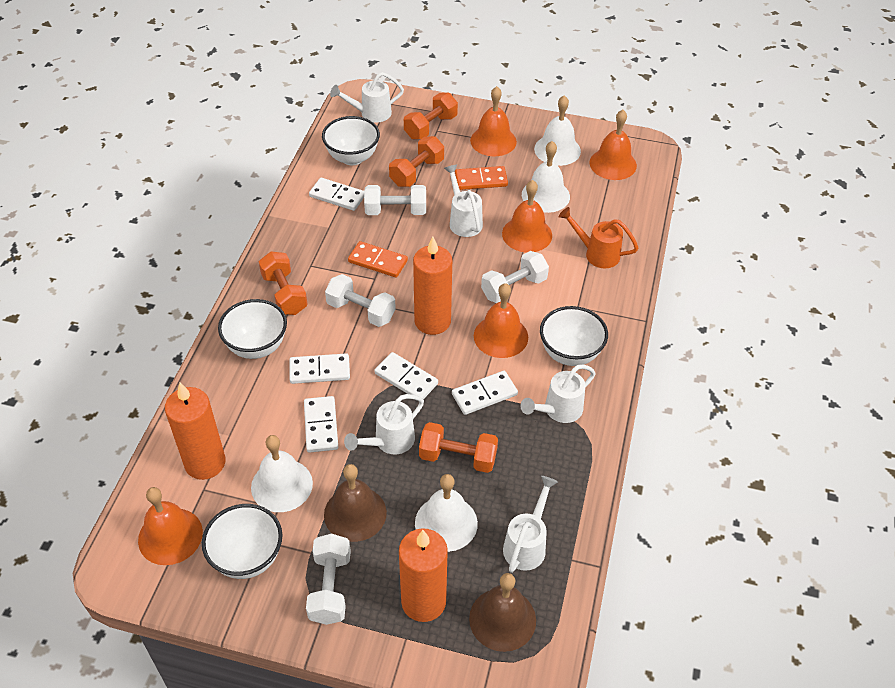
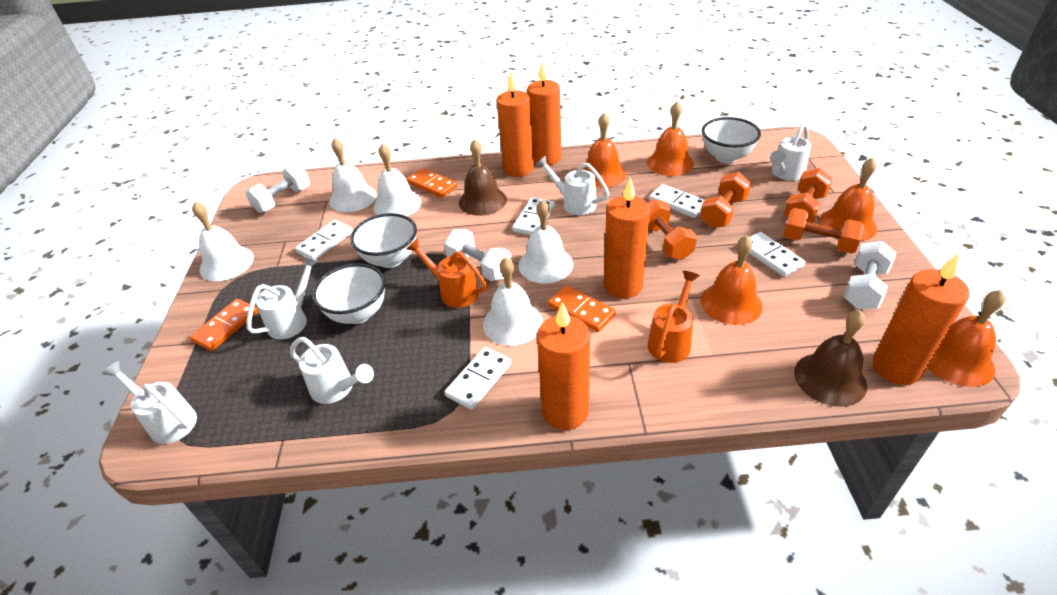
orange candle: [165,383,226,480] [399,528,448,622] [413,236,452,335] = 3 -> [497,72,534,177] [527,61,562,165] [537,302,590,430] [604,177,650,298] [872,253,969,385] = 5
orange domino: [348,241,408,278] [455,166,508,190] = 2 -> [189,299,259,351] [406,168,457,198] [548,285,616,332] = 3
orange watering can: [559,207,638,268] = 1 -> [406,238,487,308] [648,271,700,363] = 2
white bell: [251,435,313,512] [415,474,478,552] [522,141,570,213] [534,95,581,166] = 4 -> [192,202,254,281] [329,138,377,212] [373,143,421,216] [483,257,543,346] [519,199,573,283] = 5
white bowl: [202,504,282,579] [218,299,287,359] [322,116,380,165] [540,306,608,366] = 4 -> [312,263,386,324] [350,213,417,268] [702,117,761,163] = 3
white dumbbell: [306,534,351,625] [325,274,396,327] [364,185,426,215] [481,251,549,303] = 4 -> [245,163,310,213] [444,229,512,281] [844,241,896,309] = 3

